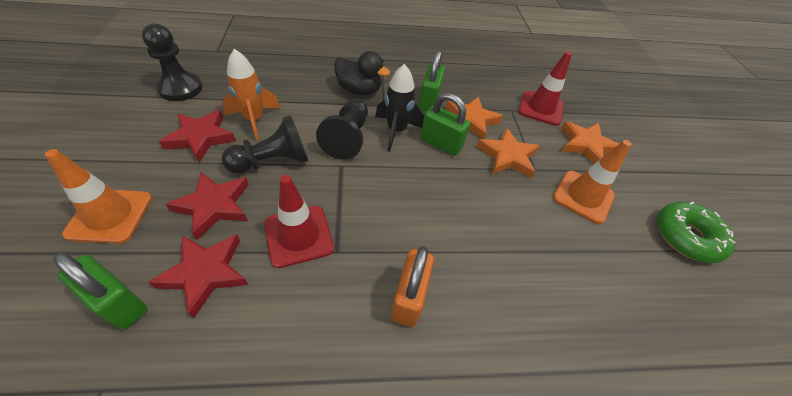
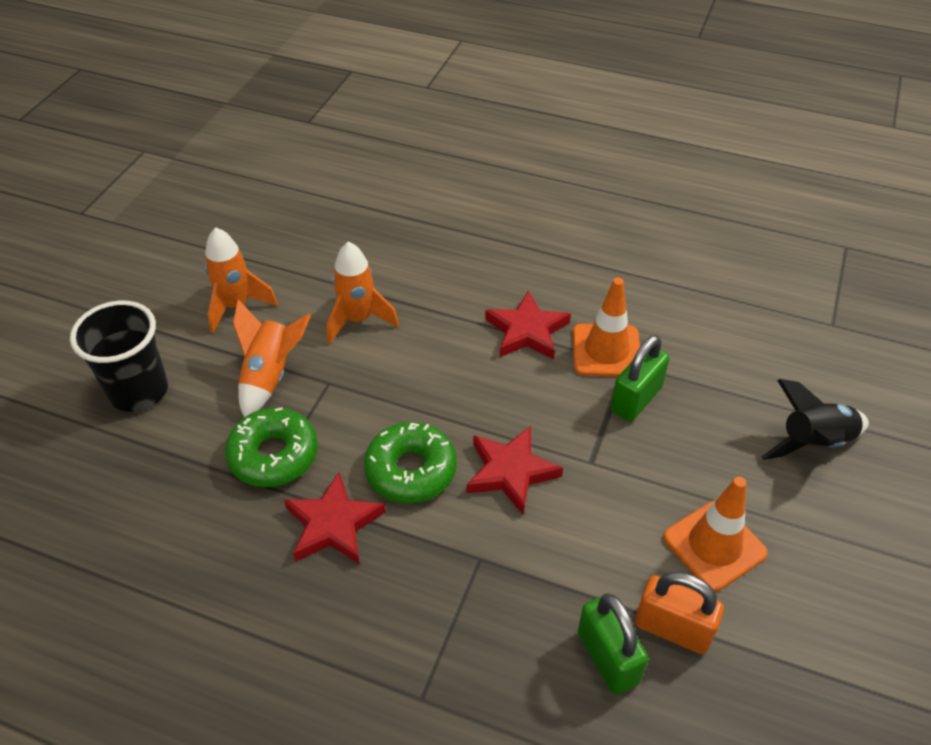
black cup: none = 0 -> [70,301,168,412] = 1
black duck: [334,51,390,95] = 1 -> none = 0
black pawn: [142,23,202,101] [222,115,309,174] [316,98,368,160] = 3 -> none = 0
green donut: [657,202,736,263] = 1 -> [225,407,318,487] [364,422,457,503] = 2
green padlock: [53,252,148,329] [418,50,445,111] [420,93,470,156] = 3 -> [578,593,648,695] [611,335,670,422] = 2
orange rocket: [222,49,280,141] = 1 -> [204,227,278,333] [233,299,311,417] [327,241,399,344] = 3
orange star: [445,96,503,139] [476,128,540,178] [561,121,619,164] = 3 -> none = 0
red traffic cone: [264,175,334,268] [518,51,572,126] = 2 -> none = 0

